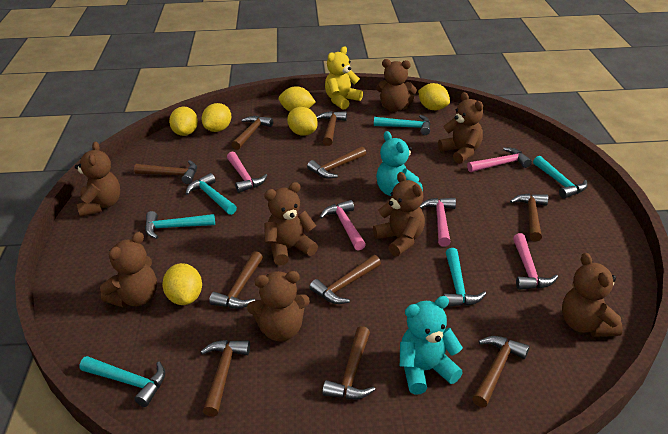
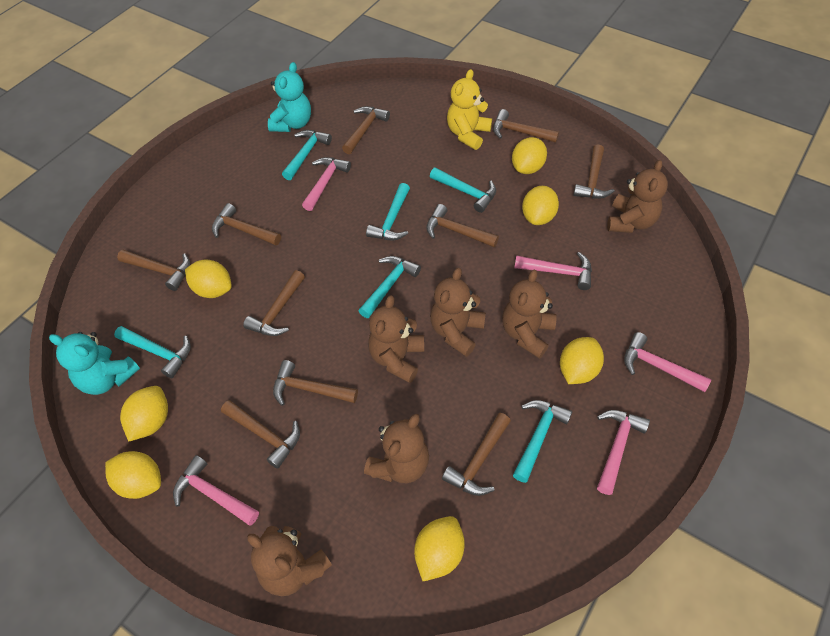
brown teddy bear: [75,142,120,217] [100,232,157,308] [247,271,310,342] [264,182,318,266] [373,172,425,256] [376,59,417,112] [438,92,483,164] [562,253,623,337] = 8 -> [247,526,332,596] [364,414,429,483] [368,295,424,383] [430,268,486,357] [502,270,557,359] [607,160,668,233] = 6
yellow lemon: [162,263,202,305] [169,106,198,136] [202,103,231,132] [279,86,316,112] [287,107,318,136] [418,83,450,110] = 6 -> [105,451,161,499] [120,386,168,441] [185,260,232,298] [414,516,465,581] [512,137,547,174] [522,186,559,225] [560,337,604,384] = 7

